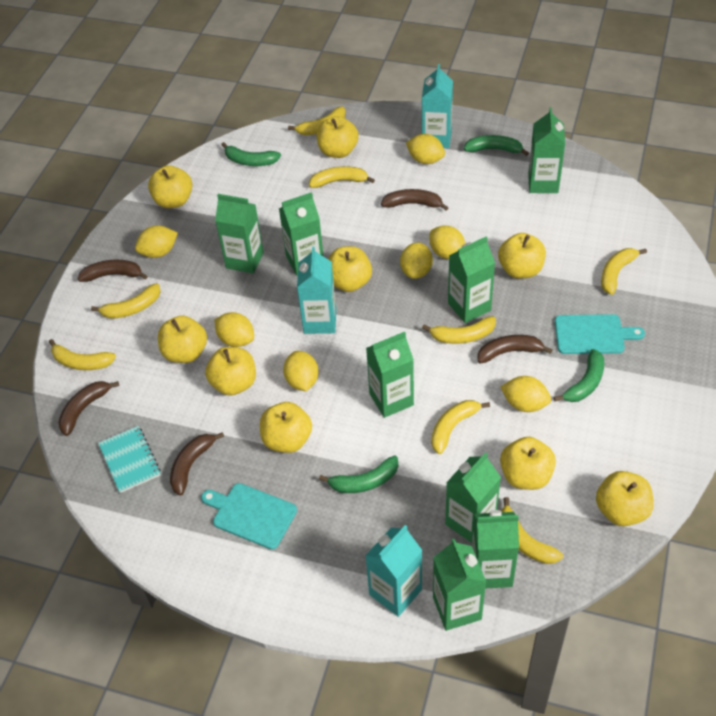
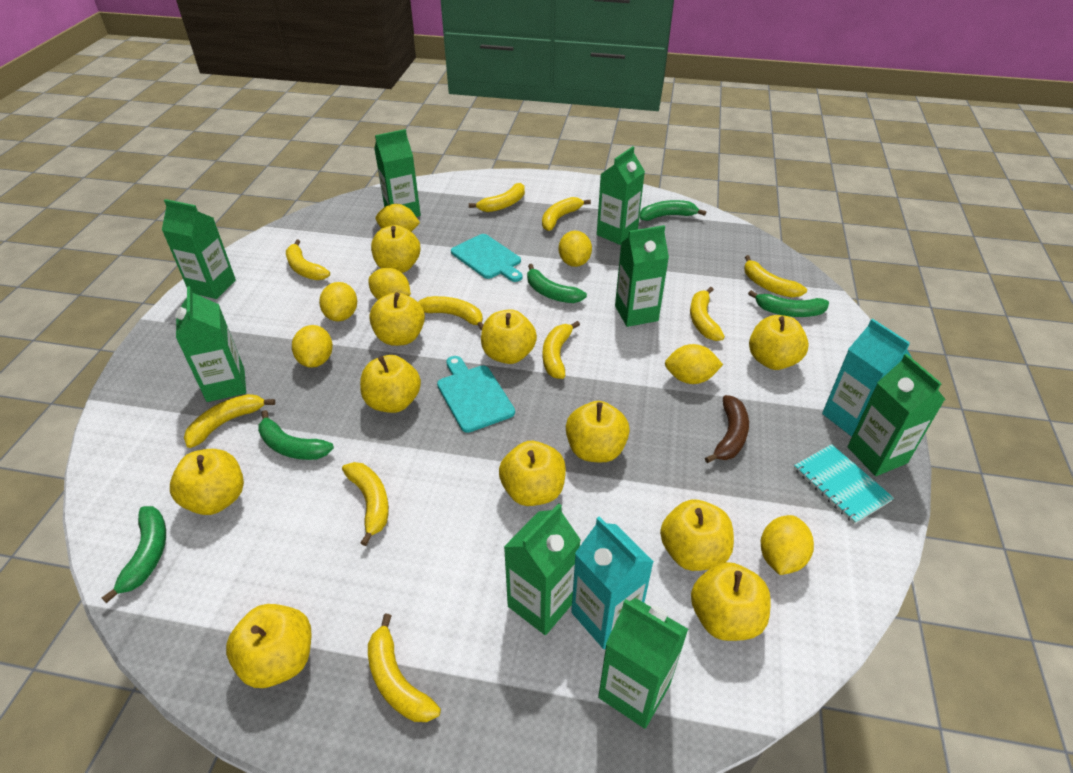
brown banana: [58,381,119,436] [78,260,148,282] [170,432,224,496] [381,189,449,211] [478,335,553,364] = 5 -> [705,395,749,463] = 1
green banana: [221,142,281,166] [319,455,398,493] [464,135,529,156] [554,349,604,402] = 4 -> [102,506,166,603] [258,410,334,460] [527,264,587,303] [640,200,706,221] [748,290,829,317] = 5
turquoise carton: [297,247,336,334] [365,525,422,617] [422,64,453,148] = 3 -> [571,516,654,649] [822,319,912,437] = 2
yellow apple: [148,166,192,208] [158,316,207,363] [205,347,256,396] [260,402,312,453] [316,116,358,158] [328,246,372,292] [498,233,546,279] [500,437,556,490] [596,471,654,526] = 9 -> [170,449,244,515] [226,604,311,688] [360,355,421,413] [369,292,425,346] [371,225,420,273] [481,309,537,364] [499,441,566,506] [566,401,630,462] [660,500,734,571] [691,562,771,641] [749,315,809,370] = 11
yellow banana: [49,339,116,370] [91,283,161,319] [288,106,346,135] [309,166,375,188] [422,316,496,344] [431,400,490,454] [501,497,563,564] [601,248,647,295] = 8 -> [184,394,275,448] [286,239,330,280] [342,462,389,546] [368,613,441,722] [418,296,483,330] [469,183,525,212] [542,197,591,231] [543,321,580,379] [690,287,725,341] [744,255,807,298] = 10

